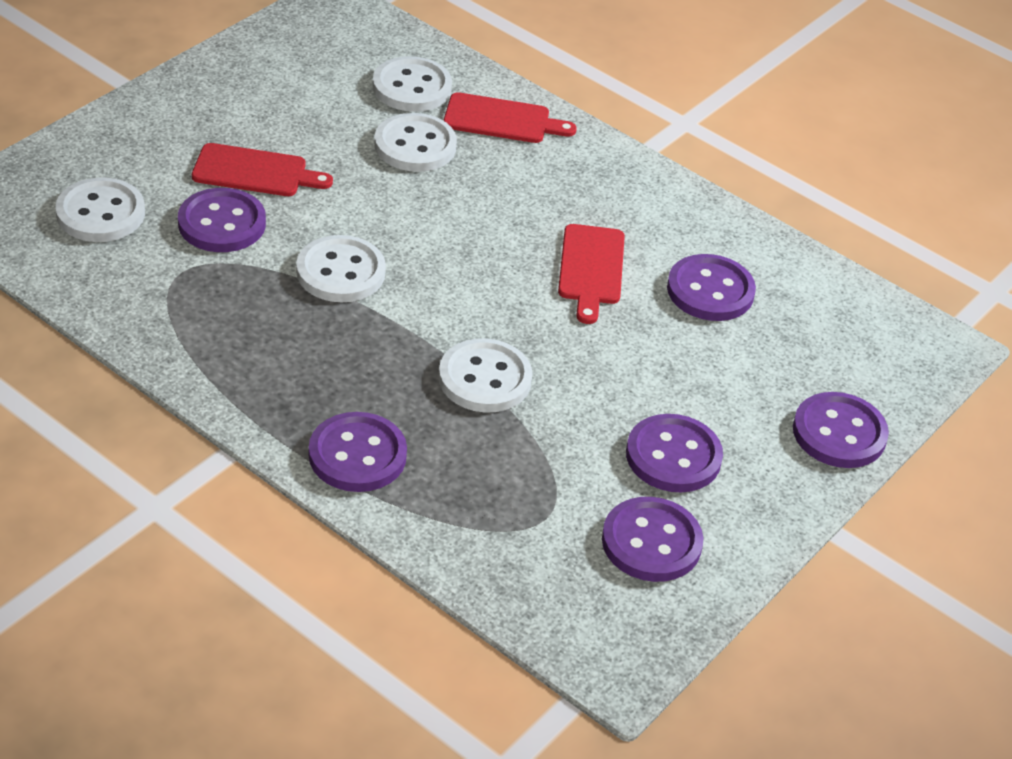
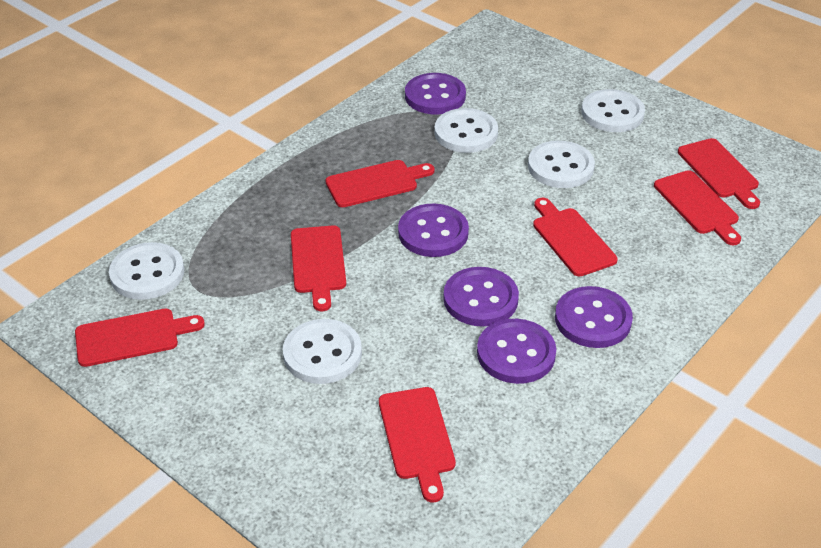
purple button: [178,188,266,252] [309,412,407,492] [602,497,703,582] [626,414,723,493] [667,254,756,321] [793,392,889,468] = 6 -> [398,204,469,257] [405,73,466,114] [443,267,519,327] [477,319,556,384] [555,286,633,348] = 5
red cutting board: [192,143,333,196] [443,92,577,143] [558,224,625,324] = 3 -> [75,309,205,367] [291,225,346,311] [326,160,435,207] [379,387,456,502] [533,198,618,277] [654,170,741,245] [678,138,760,209] = 7

